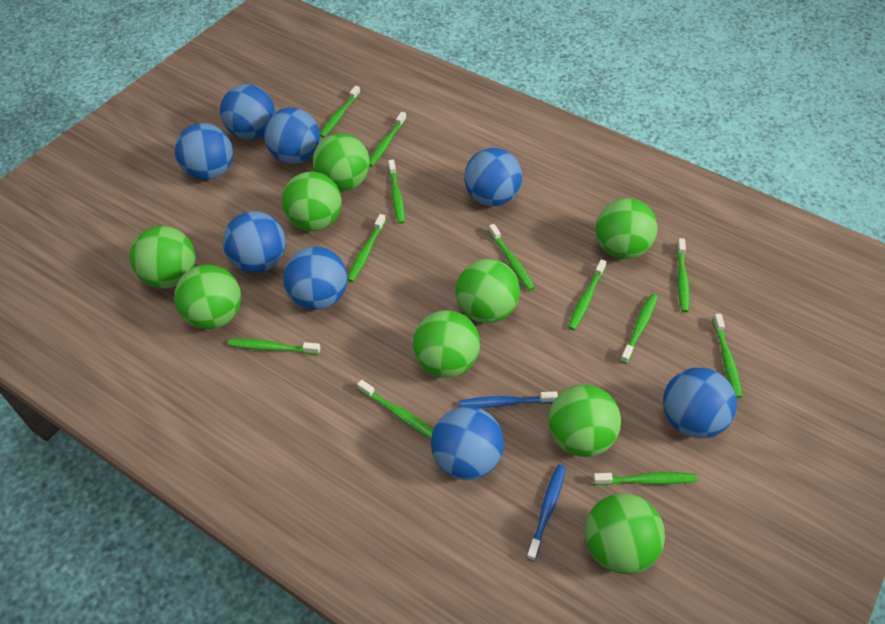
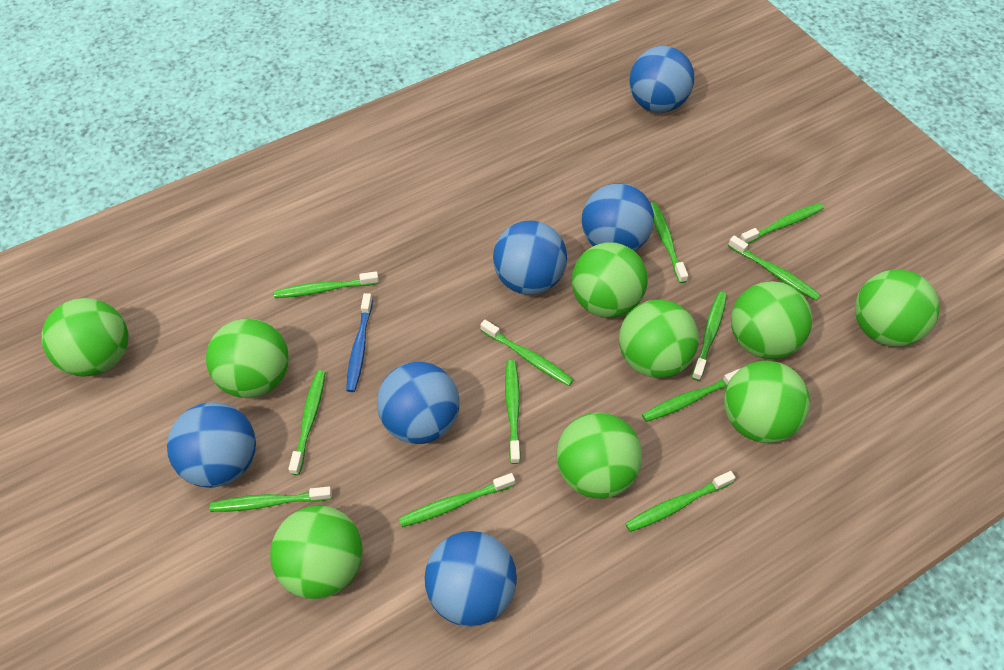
blue ball: [175,123,233,180] [220,84,275,140] [223,211,286,273] [264,107,320,164] [283,246,347,310] [431,406,504,480] [464,148,522,206] [663,368,737,439] = 8 -> [167,402,256,488] [377,362,459,444] [424,531,517,627] [493,220,567,295] [581,183,654,251] [629,46,694,113] = 6
blue toothbrush: [459,391,558,408] [526,464,566,562] = 2 -> [346,293,373,392] = 1

